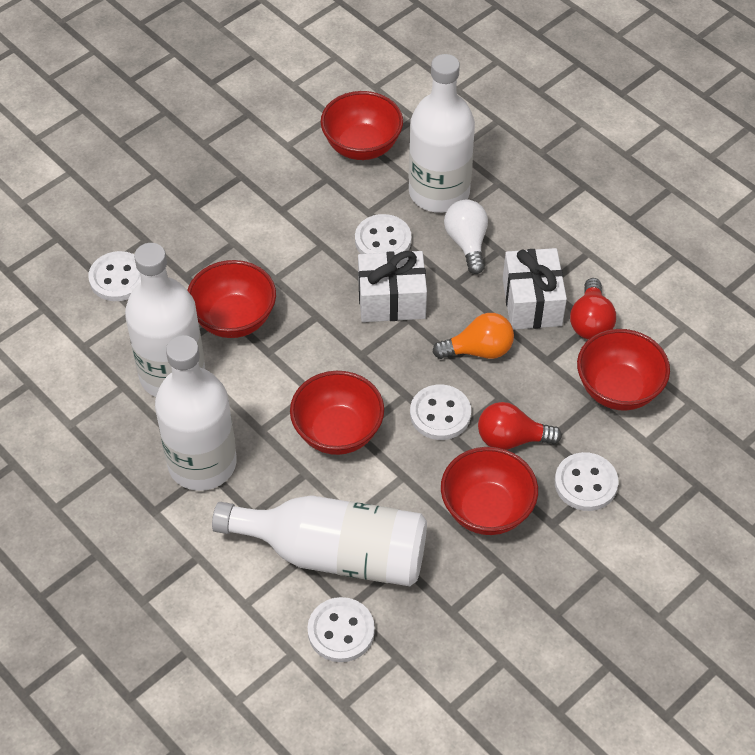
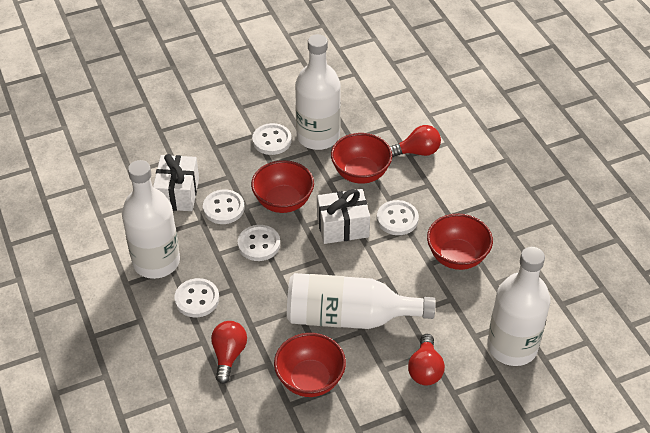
orange light bulb: [432,313,514,359] = 1 -> none = 0
red bowl: [187,260,276,338] [290,371,384,455] [320,91,403,160] [441,447,538,535] [577,329,670,411] = 5 -> [251,160,314,213] [274,333,346,397] [331,133,392,184] [427,213,493,270] = 4
red light bulb: [478,402,562,450] [570,278,616,340] = 2 -> [211,321,247,384] [390,125,441,157] [408,334,445,385] = 3
white light bulb: [444,199,488,274] = 1 -> none = 0

